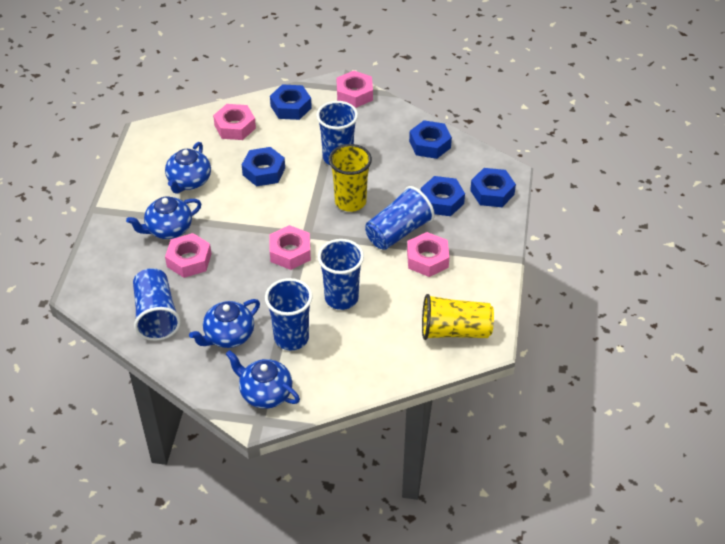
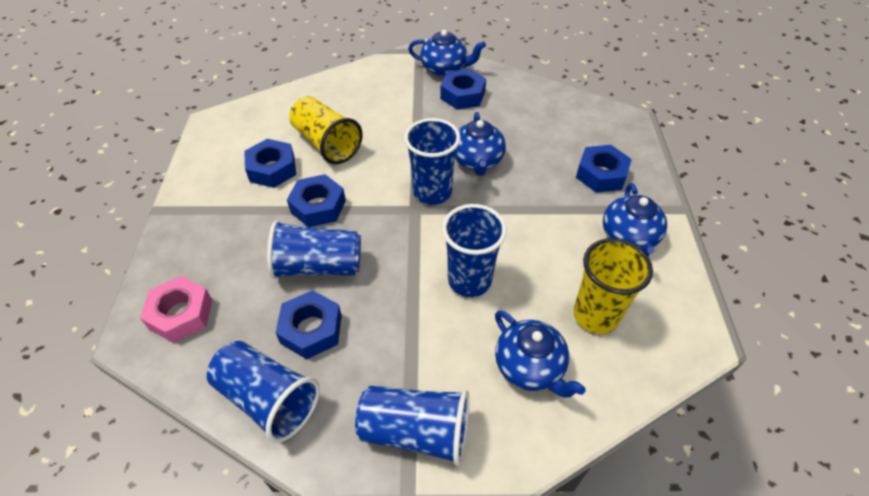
pink nut: [165,233,211,278] [213,104,256,140] [270,225,311,270] [337,71,373,108] [407,232,449,277] = 5 -> [140,276,212,343] = 1

